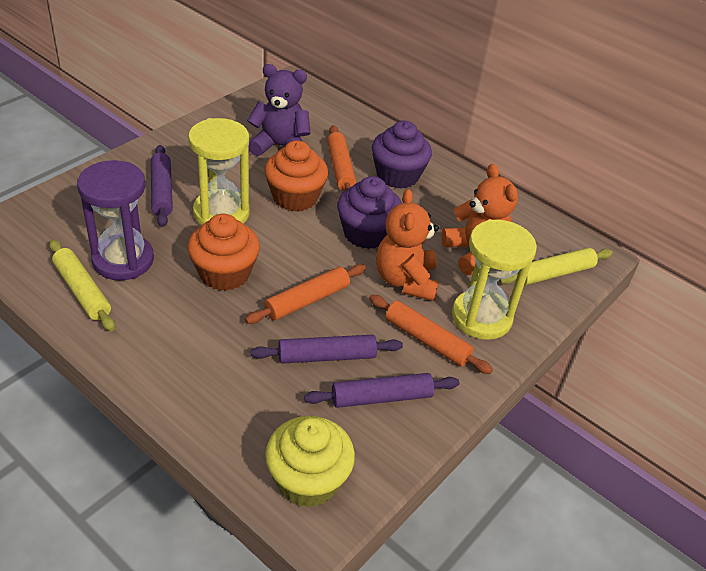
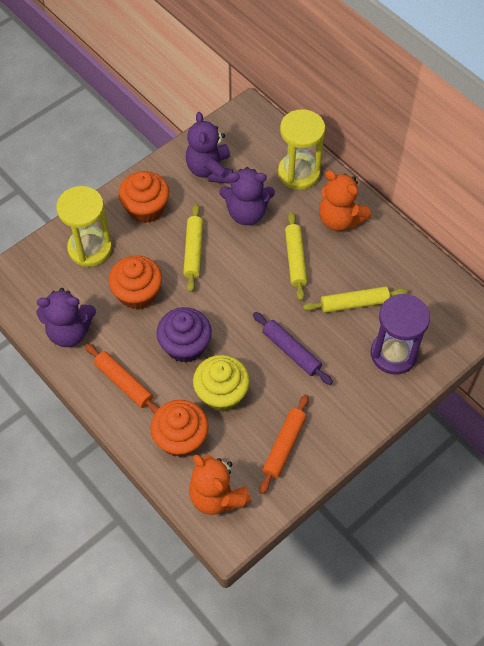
orange cupcake: [187,214,260,291] [265,141,328,212] = 2 -> [109,255,162,310] [118,171,169,223] [150,400,209,457] = 3
orange rolling pin: [245,264,366,324] [327,125,356,191] [369,295,493,374] = 3 -> [85,344,160,414] [259,394,309,494] = 2
purple cupcake: [337,176,402,249] [372,121,432,189] = 2 -> [156,307,212,363] = 1
purple rolling pin: [151,145,173,227] [251,335,403,364] [304,373,459,408] = 3 -> [253,312,333,385] = 1
purple teddy bear: [247,64,311,156] = 1 -> [36,288,96,347] [186,112,233,184] [219,167,275,225] = 3
yellow rolling pin: [49,239,115,331] [499,248,613,285] = 2 -> [183,204,203,292] [285,212,307,301] [303,286,407,313] = 3

